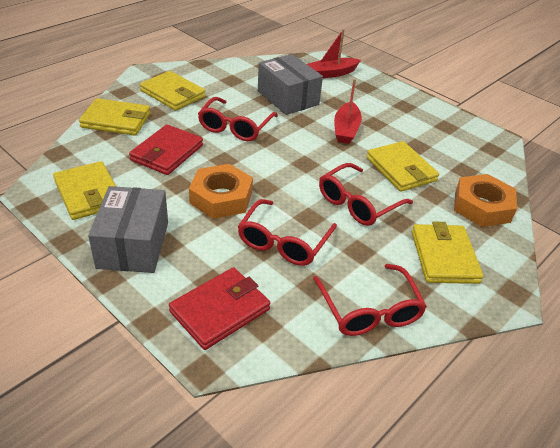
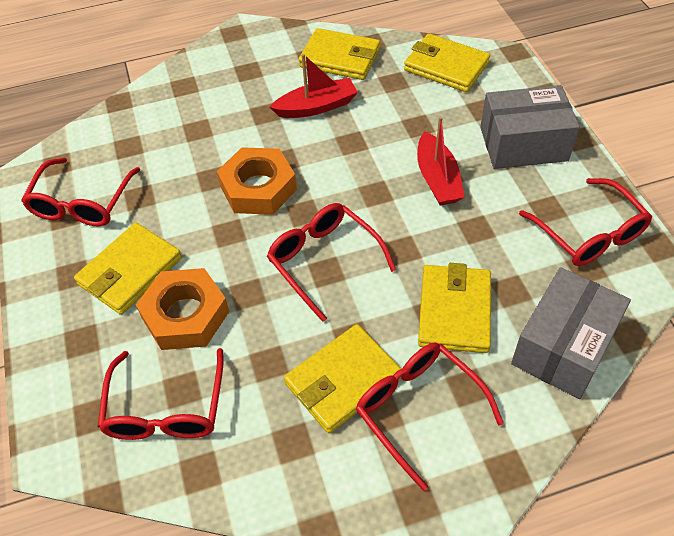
red glasses: [198,97,278,141] [238,199,337,266] [313,264,427,336] [319,163,413,226] = 4 -> [21,158,140,226] [98,348,224,440] [267,203,396,322] [356,342,504,491] [519,178,652,266] = 5
red wallet: [129,124,203,175] [169,267,270,350] = 2 -> none = 0

